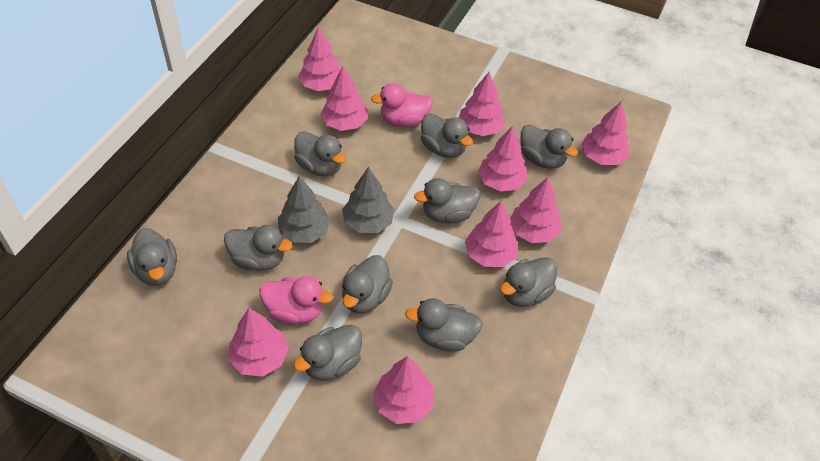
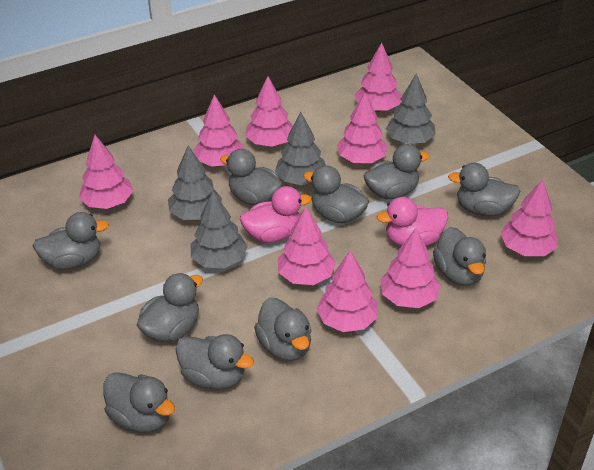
grey tree: [278,176,331,243] [342,167,395,233] = 2 -> [168,145,222,220] [191,191,248,268] [275,112,326,185] [386,73,436,144] = 4

